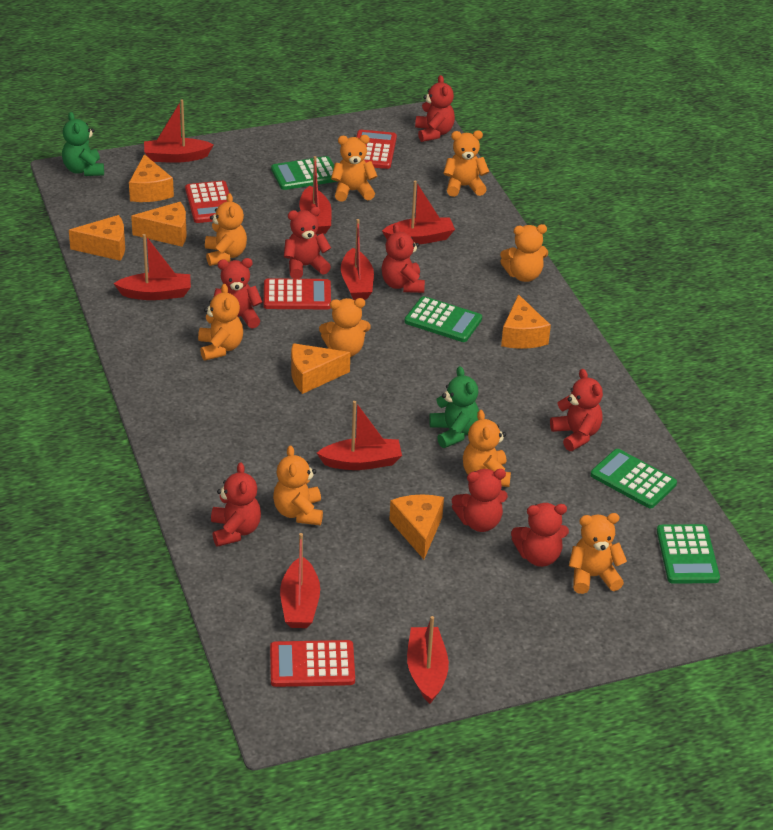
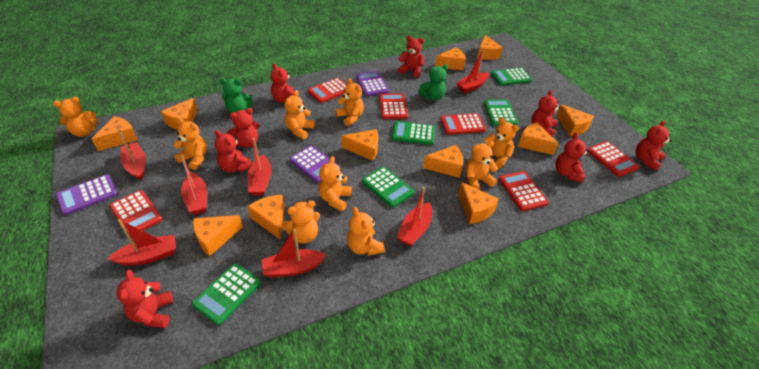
green calculator: [271,156,338,190] [404,296,482,342] [590,449,677,508] [657,524,720,584] = 4 -> [192,263,261,325] [362,167,414,208] [392,121,435,145] [483,99,518,126] [491,67,532,86] = 5
orange cheese: [69,215,125,261] [129,154,174,202] [131,202,187,247] [291,343,351,394] [389,494,444,559] [501,294,551,349] = 6 -> [92,116,138,151] [161,98,197,130] [193,215,243,256] [247,195,284,240] [342,129,378,161] [423,145,463,178] [435,47,466,71] [458,182,499,224] [477,35,503,60] [518,122,559,155] [556,104,594,136] = 11
purple calculator: none = 0 -> [56,175,117,215] [289,146,340,183] [356,71,389,96] = 3
red boat: [113,234,191,300] [144,99,214,163] [280,533,320,628] [299,156,332,234] [317,401,402,470] [341,219,374,300] [382,181,455,244] [407,616,449,704] = 8 -> [107,219,176,266] [118,129,146,180] [181,155,207,215] [247,138,272,195] [261,229,326,278] [397,187,432,246] [456,49,489,93] = 7
red calculator: [185,181,229,223] [264,278,331,309] [270,640,355,687] [356,130,397,169] = 4 -> [109,190,163,237] [308,78,347,103] [379,93,408,119] [440,113,486,135] [499,171,549,211] [588,141,639,177] = 6

